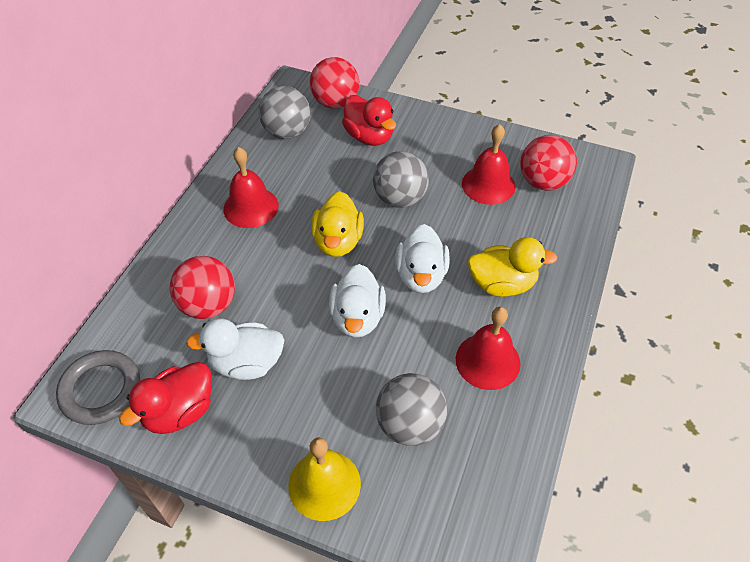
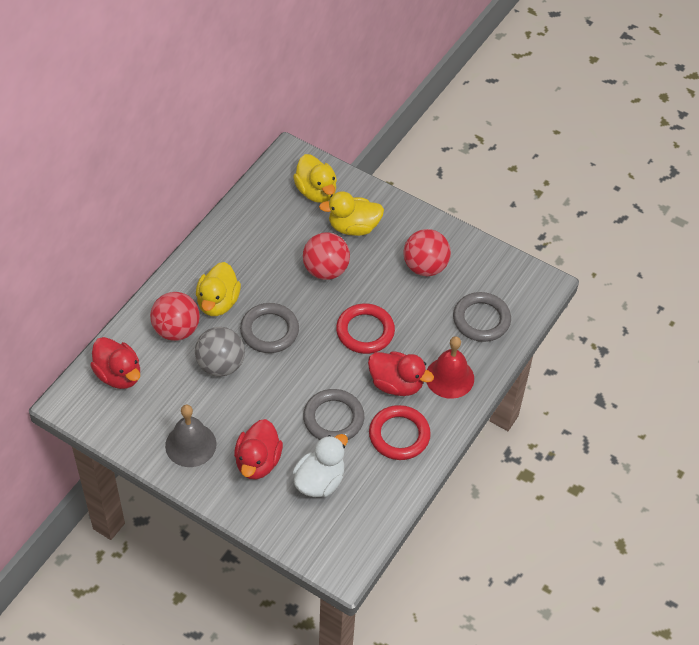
grey ball: [259,86,311,139] [373,151,429,208] [376,373,447,446] = 3 -> [195,327,245,377] = 1
grey bell: none = 0 -> [165,405,216,467] = 1
grey ring: [56,350,140,425] = 1 -> [240,303,299,353] [303,389,364,440] [453,292,511,342] = 3
red bell: [224,147,279,228] [456,307,520,390] [462,124,515,205] = 3 -> [426,336,474,399] = 1
red duck: [119,362,212,434] [342,95,396,146] = 2 -> [90,337,140,389] [234,419,283,479] [368,351,434,396] = 3
red ring: none = 0 -> [336,303,395,354] [369,405,431,460] = 2
white duck: [186,318,285,380] [329,264,386,338] [395,224,450,293] = 3 -> [293,434,348,497] = 1
yellow bell: [288,438,361,521] = 1 -> none = 0
yellow duck: [311,191,364,257] [467,237,558,297] = 2 -> [196,262,241,316] [293,154,337,203] [319,191,384,236] = 3

